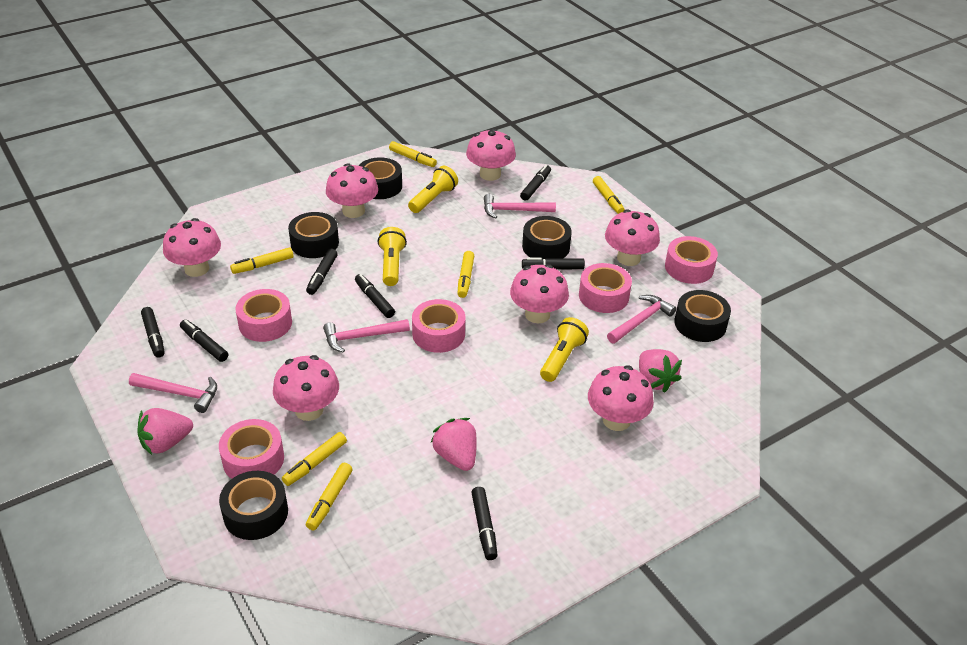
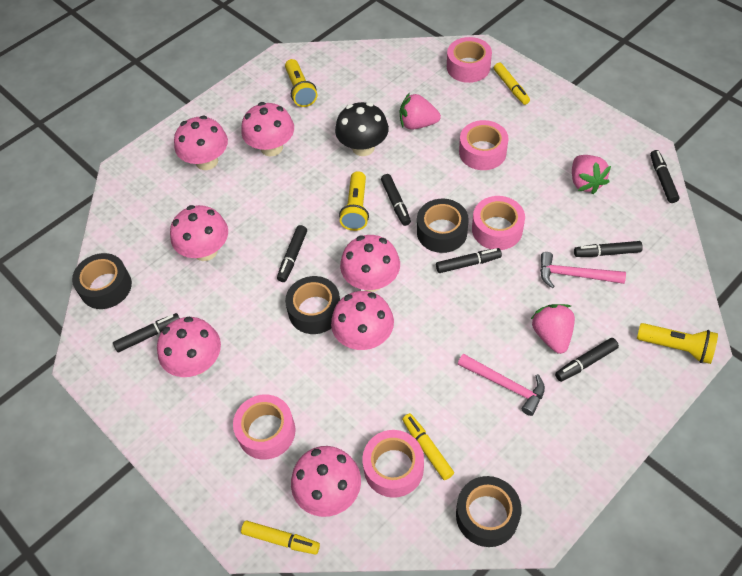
black mushroom: none = 0 -> [335,102,389,156] = 1
black tape: [219,471,288,540] [288,212,339,258] [359,157,402,199] [522,216,572,259] [674,290,731,342] = 5 -> [72,253,132,309] [285,276,340,334] [417,199,469,253] [456,476,522,547] = 4
pink hammer: [129,373,217,413] [323,319,410,353] [484,194,556,219] [607,295,676,343] = 4 -> [458,354,545,416] [540,252,626,288] = 2
yellow marker: [230,247,294,274] [282,432,347,486] [306,463,352,530] [389,141,437,167] [458,251,474,298] [593,176,625,214] = 6 -> [241,520,320,555] [402,413,454,480] [494,62,530,105] = 3

